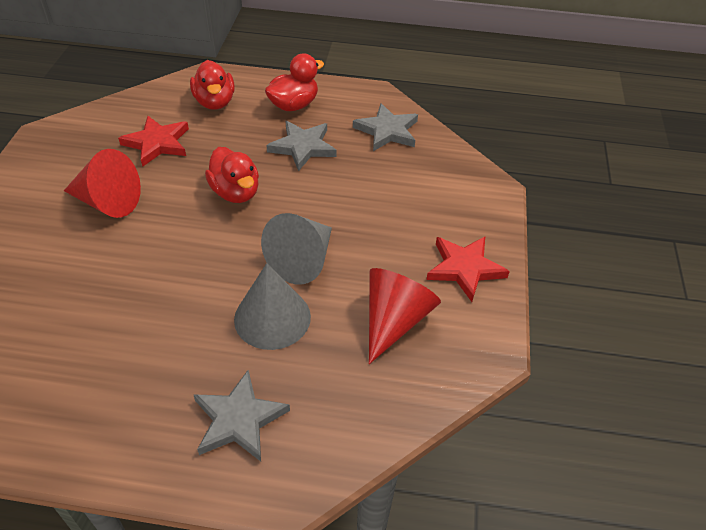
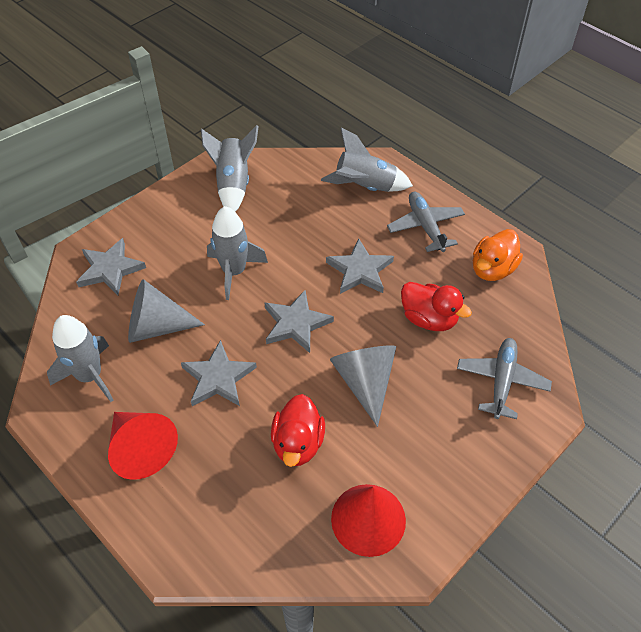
grey plane: none = 0 -> [387,192,465,252] [457,338,552,419] = 2
grey rocket: none = 0 -> [47,315,114,402] [201,125,259,212] [207,206,268,300] [321,128,413,192] = 4
grey star: [193,370,290,461] [266,121,337,171] [353,103,418,151] = 3 -> [76,238,146,295] [181,340,257,406] [264,290,334,353] [326,239,394,294] = 4
orange duck: none = 0 -> [473,229,523,281] = 1
red duck: [190,60,235,110] [205,147,259,203] [265,53,324,111] = 3 -> [271,394,325,467] [401,282,472,331] = 2
red star: [118,116,189,166] [426,237,510,302] = 2 -> none = 0

